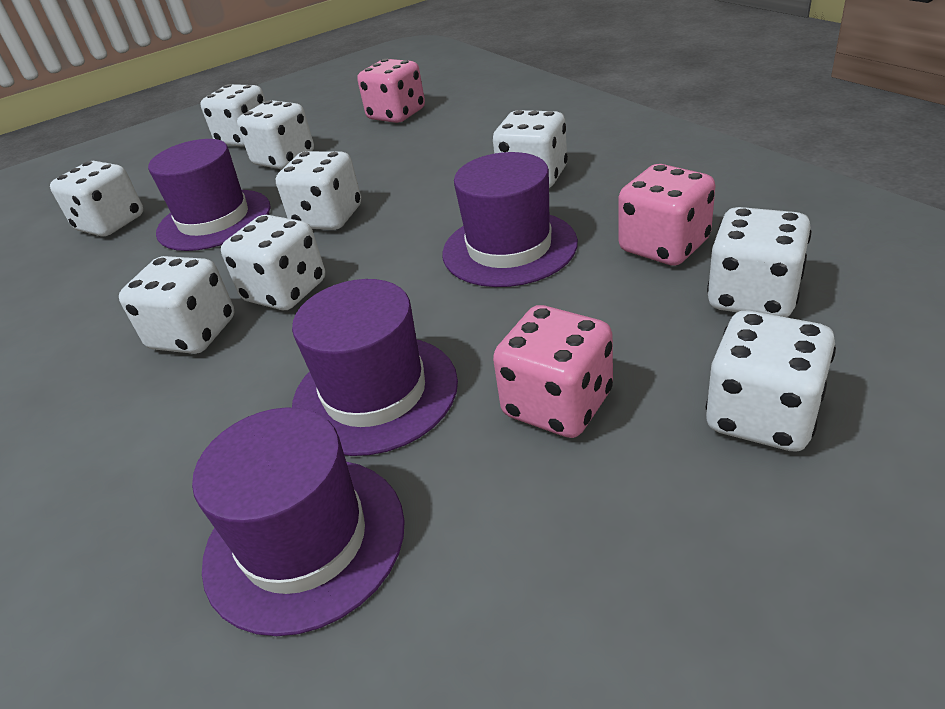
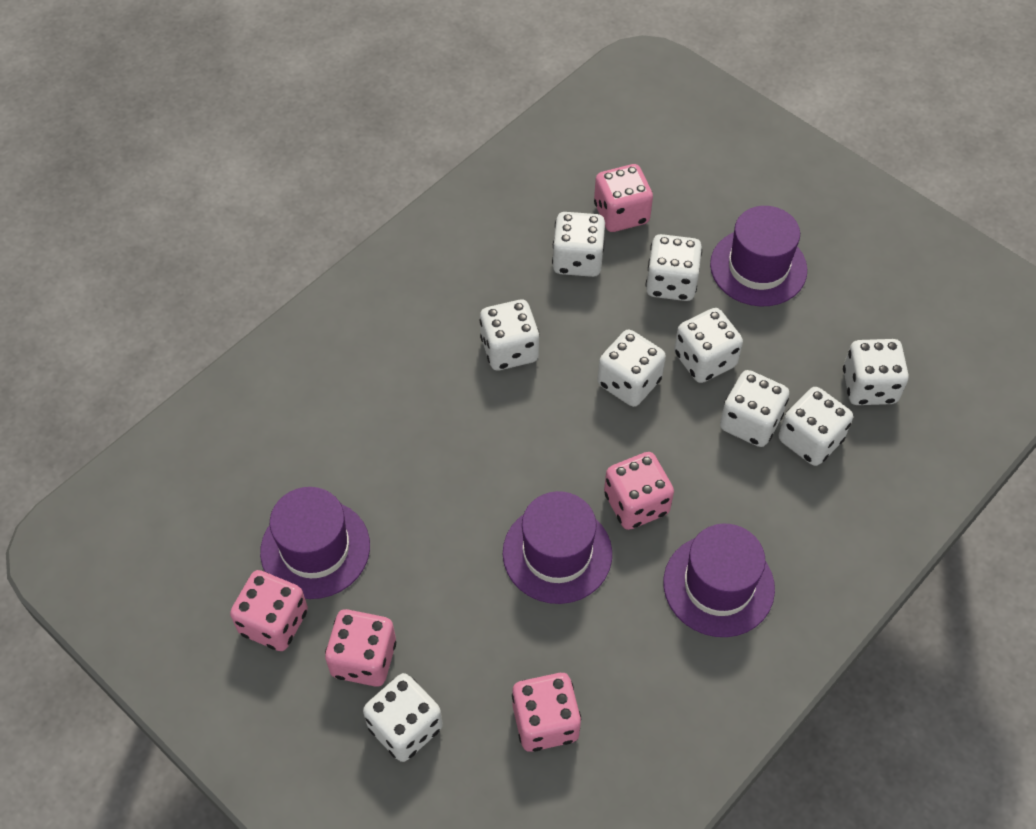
pink dice: [357,59,425,123] [493,305,613,438] [618,164,715,266] = 3 -> [230,570,308,651] [325,609,396,687] [512,673,581,752] [594,164,653,232] [604,452,674,530] = 5

